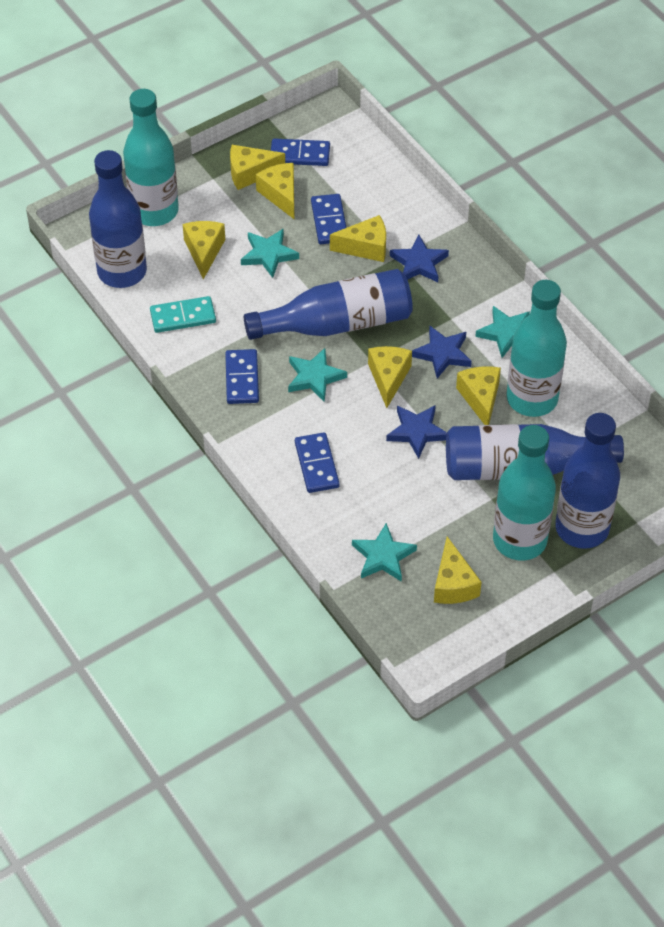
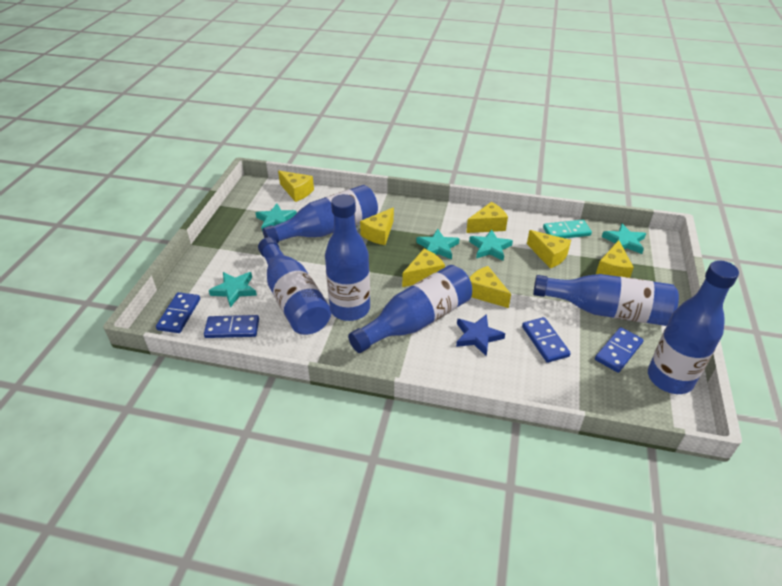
blue bottle: [89,150,147,288] [244,269,413,340] [446,424,624,480] [555,413,620,549] = 4 -> [258,237,331,335] [263,185,378,243] [325,194,370,321] [348,265,472,353] [533,274,679,326] [648,260,739,394] = 6
blue star: [386,405,447,459] [390,235,449,282] [412,326,472,378] = 3 -> [456,314,505,356] = 1
turquoise bottle: [123,89,179,226] [493,425,556,561] [506,280,567,417] = 3 -> none = 0
turquoise star: [241,228,299,278] [288,348,347,402] [352,523,417,582] [475,306,530,358] = 4 -> [209,272,257,307] [255,203,297,232] [416,229,460,260] [469,229,513,261] [602,223,646,254] = 5

